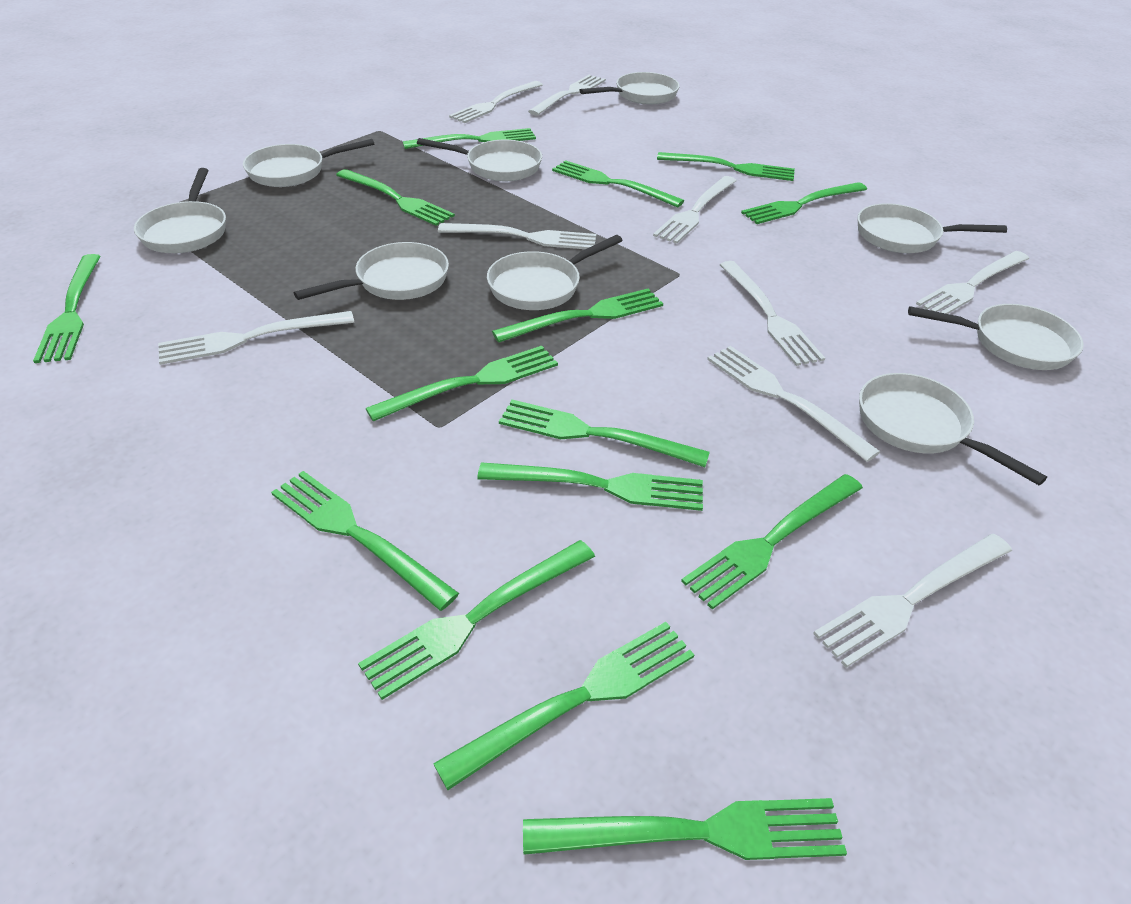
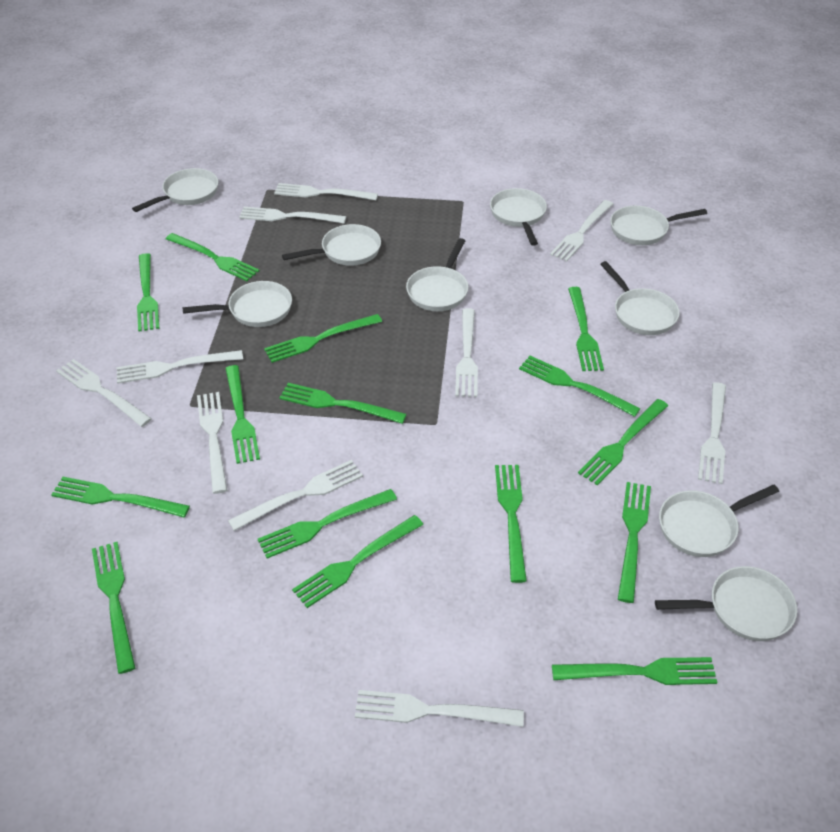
white fork: [158,311,354,365] [438,223,596,249] [449,81,543,123] [528,75,606,116] [653,176,737,244] [707,346,880,462] [720,261,825,366] [813,534,1012,668] [916,251,1029,314] = 9 -> [56,359,152,427] [117,350,243,384] [197,392,227,494] [228,460,363,531] [239,207,346,224] [274,183,378,200] [355,690,524,727] [455,308,478,397] [550,200,613,261] [698,382,726,484] = 10

